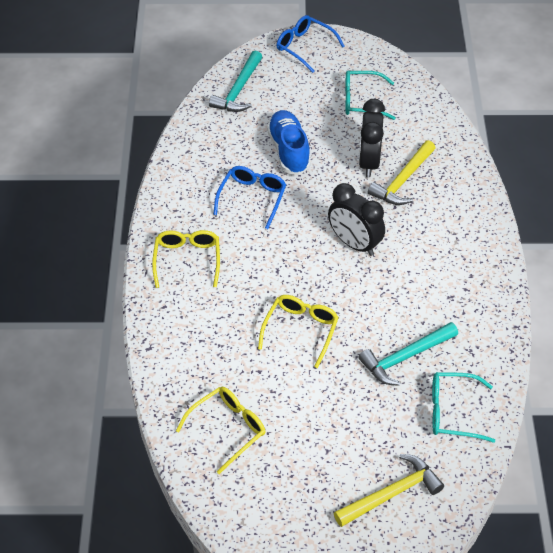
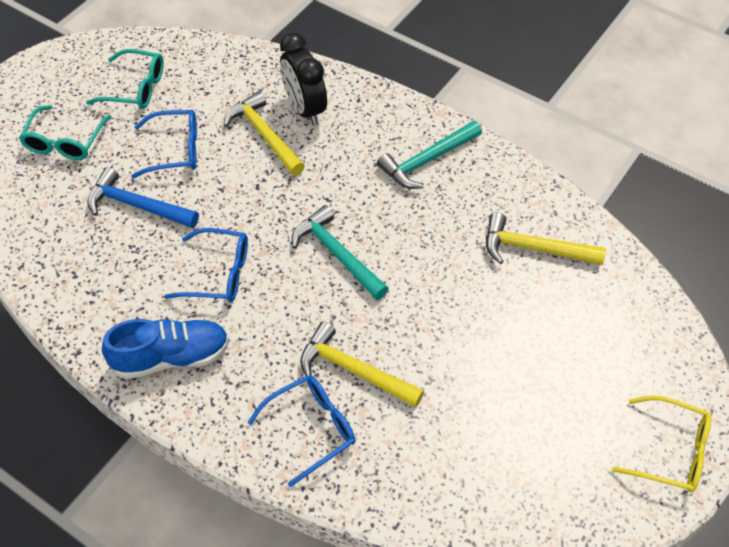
black clock: [328,183,385,256] [359,99,385,177] = 2 -> [280,33,327,126] = 1
blue glasses: [213,166,287,229] [277,15,345,73] = 2 -> [131,110,197,178] [164,228,248,302] [247,375,356,487] = 3
blue hammer: none = 0 -> [87,167,199,228] = 1
yellow glasses: [152,230,220,288] [176,387,265,474] [258,295,339,368] = 3 -> [612,395,712,493] = 1
yellow hammer: [334,454,444,527] [368,140,436,205] = 2 -> [224,91,305,175] [300,322,424,408] [486,212,606,265] = 3

